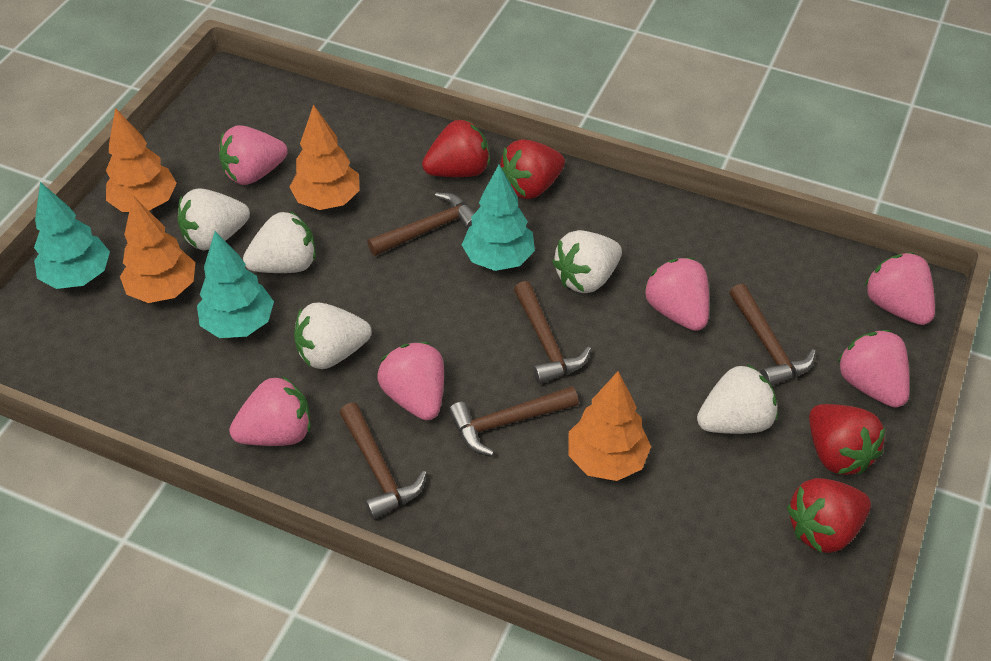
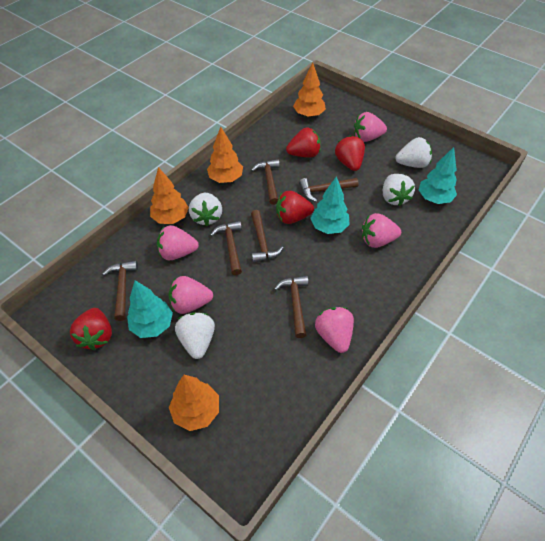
brown hammer: [340,403,427,520] [367,193,474,256] [448,386,579,456] [514,281,591,384] [729,284,816,386] = 5 -> [103,260,138,321] [210,221,242,275] [251,159,280,205] [251,210,283,263] [274,276,308,338] [299,178,359,202] = 6
pink strawberry: [219,125,288,185] [229,376,311,446] [377,342,444,421] [644,258,709,331] [838,330,910,408] [865,253,935,325] = 6 -> [157,225,199,260] [168,276,213,314] [315,307,354,353] [354,112,387,142] [362,213,401,248] = 5
white strawberry: [178,188,250,250] [243,211,316,273] [294,303,372,369] [552,230,622,293] [697,364,778,434] = 5 -> [175,313,215,359] [189,193,222,226] [383,174,415,206] [396,137,432,168] = 4

